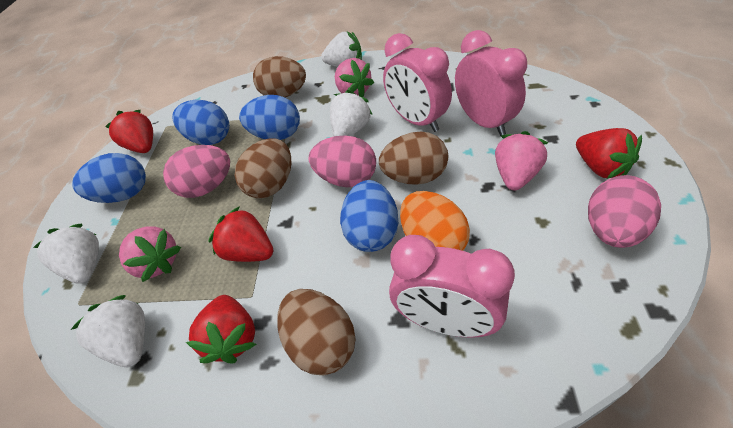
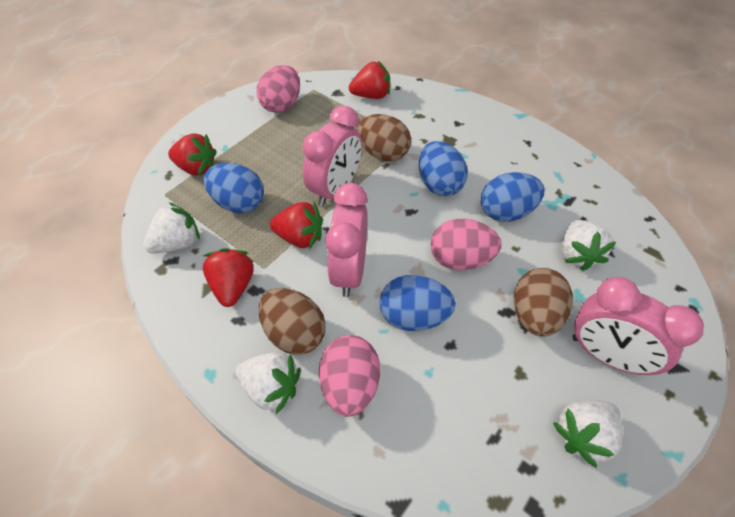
brown egg: [234,138,291,198] [253,56,306,97] [277,289,356,376] [379,132,448,185] = 4 -> [258,288,326,355] [357,114,411,161] [514,268,573,337] = 3
orange egg: [400,191,470,251] = 1 -> none = 0
pink strawberry: [119,227,181,282] [335,58,374,97] [495,131,548,190] = 3 -> none = 0

